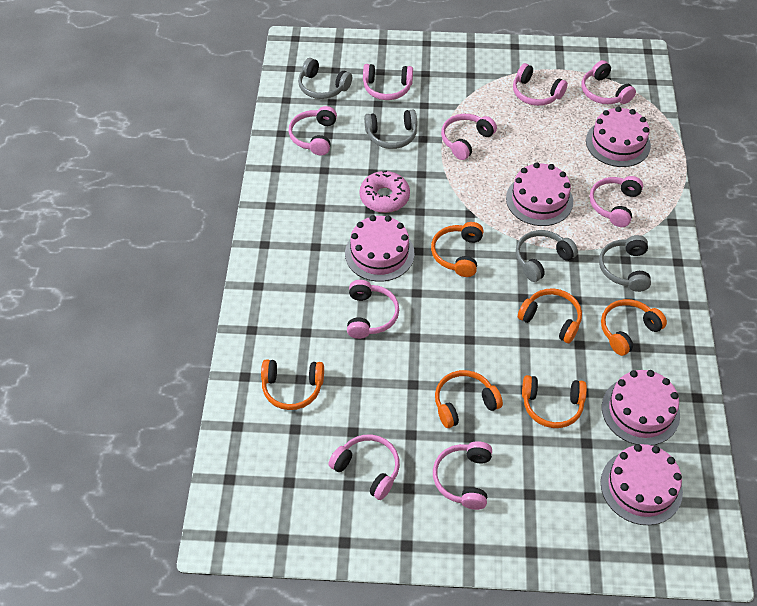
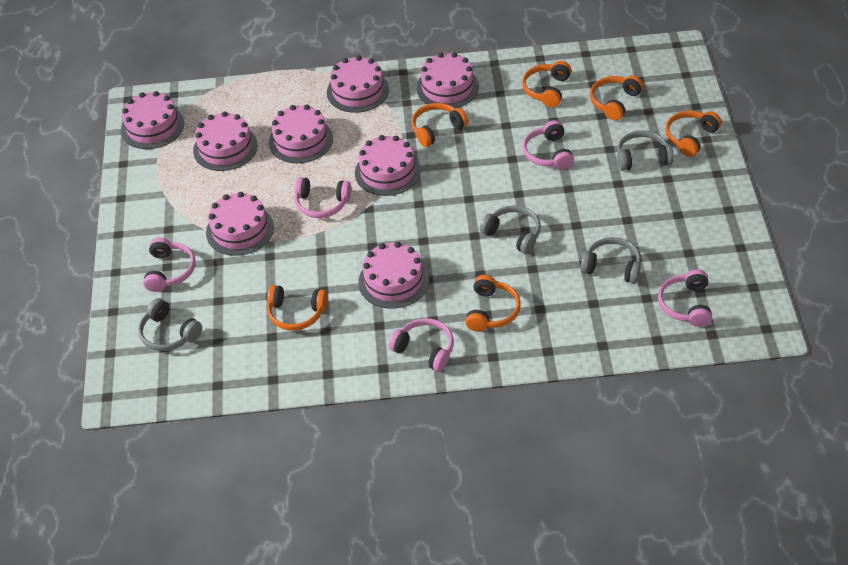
pink cake: [345,215,415,282] [506,162,573,226] [586,106,651,167] [601,444,683,525] [602,370,680,445] = 5 -> [121,91,184,149] [193,111,258,171] [206,192,274,256] [269,105,333,163] [327,56,389,113] [355,135,421,196] [358,242,429,308] [416,52,479,108] = 8
pink donut: [360,170,410,213] = 1 -> none = 0
pink headphones: [289,106,337,155] [328,435,400,500] [347,280,399,339] [363,64,413,100] [433,441,492,510] [441,114,497,160] [513,63,568,106] [582,60,636,104] [590,176,643,227] = 9 -> [143,237,195,292] [295,177,351,218] [389,318,454,372] [523,120,574,170] [658,269,712,327] = 5

